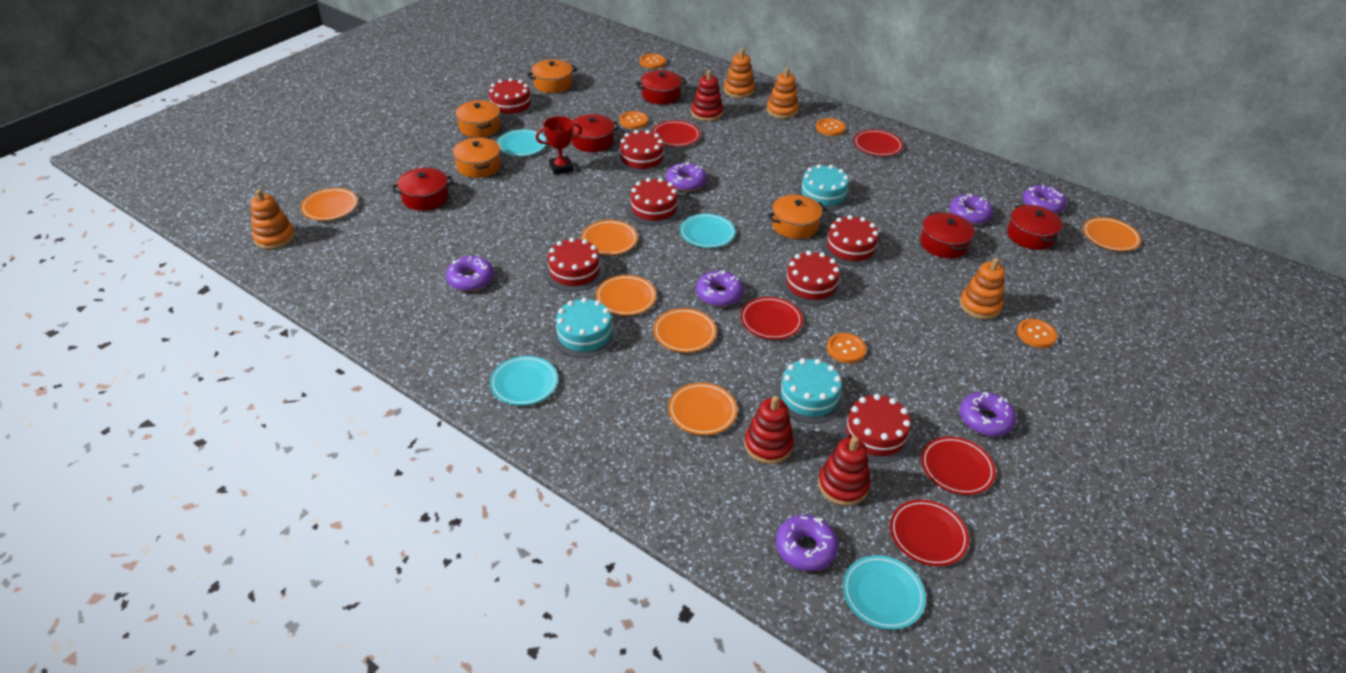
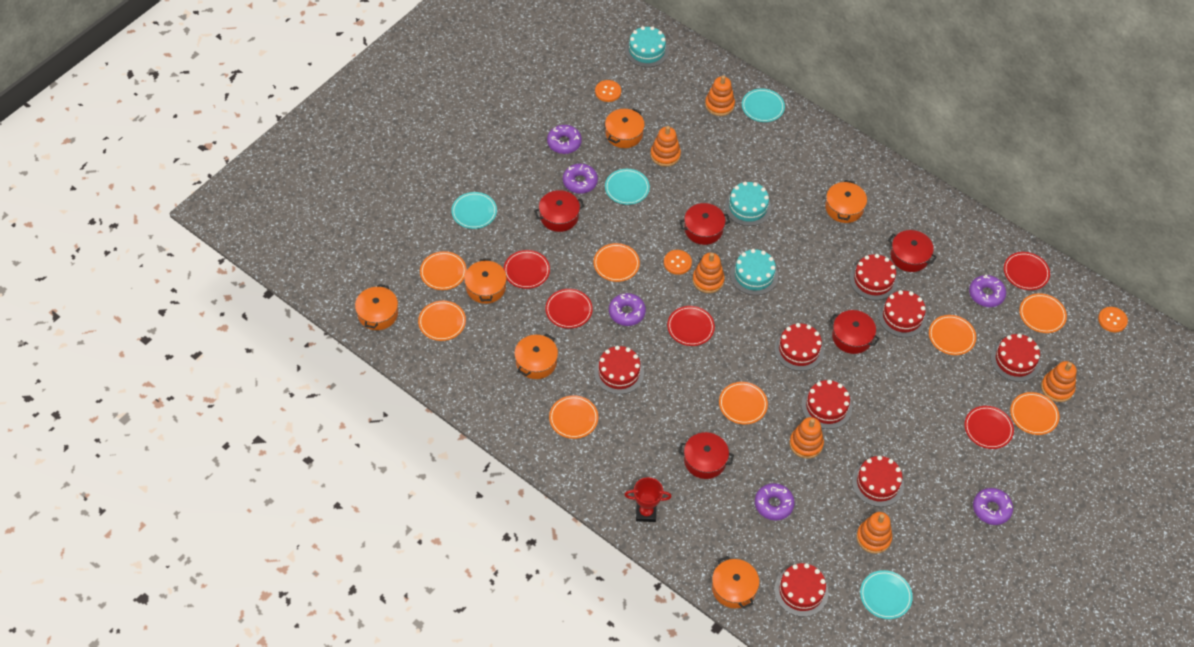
orange button: [619,111,648,129] [640,54,666,69] [816,118,845,136] [827,333,866,363] [1017,319,1057,348] = 5 -> [595,80,621,102] [664,250,692,275] [1098,307,1128,332] = 3
orange plate: [301,188,358,221] [581,220,638,255] [596,275,656,316] [653,308,717,352] [668,383,737,435] [1083,217,1141,251] = 6 -> [418,301,466,341] [420,251,467,290] [549,395,598,439] [594,243,640,282] [719,382,768,424] [929,315,976,355] [1010,392,1059,435] [1019,293,1067,333] = 8
orange pot: [453,137,501,178] [456,100,501,138] [527,59,577,93] [768,195,826,239] = 4 -> [355,284,398,330] [464,258,507,304] [514,334,558,379] [605,108,645,148] [712,556,759,609] [825,180,867,223] = 6
orange stacking toy: [250,189,295,249] [724,48,755,98] [767,68,799,119] [960,258,1005,319] = 4 -> [650,126,681,167] [693,253,725,293] [705,75,735,116] [789,417,824,459] [856,512,892,554] [1041,361,1076,402] = 6
purple donut: [446,256,494,291] [666,162,707,192] [696,271,744,307] [776,515,839,571] [949,194,993,225] [960,392,1016,436] [1023,185,1066,213] = 7 -> [547,125,582,154] [563,164,598,194] [609,293,646,326] [755,483,795,520] [969,274,1006,307] [973,488,1013,525] = 6
red cake: [489,78,535,118] [544,237,605,292] [616,130,668,173] [626,178,682,226] [781,251,842,306] [822,215,880,266] [839,394,913,463] = 7 -> [594,346,644,394] [774,323,824,371] [774,563,828,617] [801,380,852,429] [850,254,898,300] [852,456,904,507] [878,290,927,337] [991,334,1041,382] = 8
red stacking toy: [691,70,723,121] [744,396,794,464] [818,436,870,506] = 3 -> none = 0

